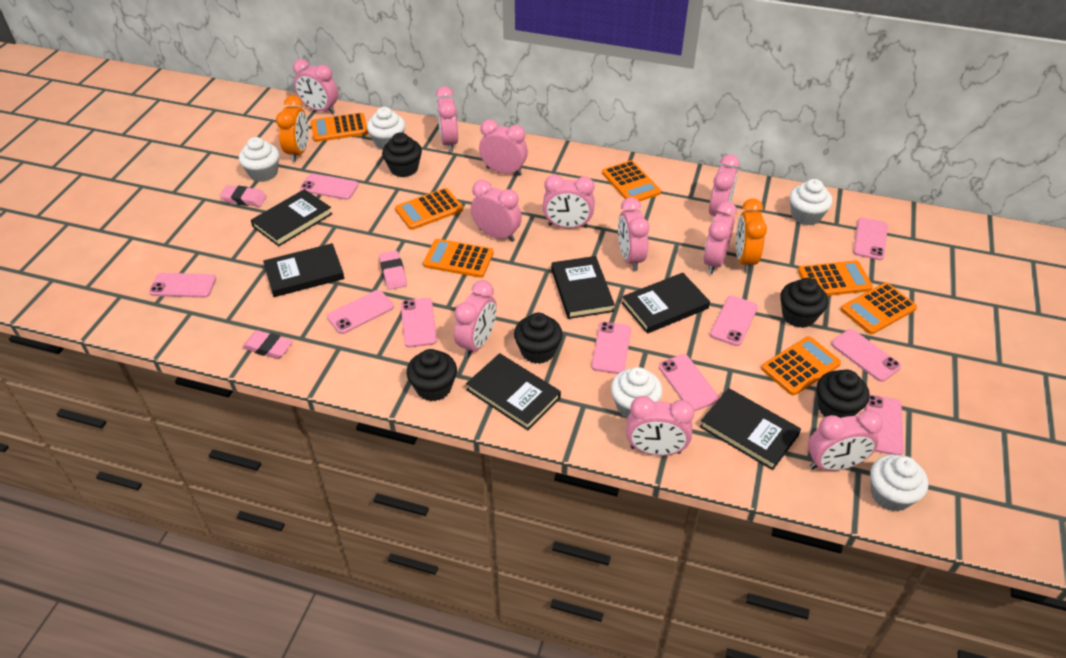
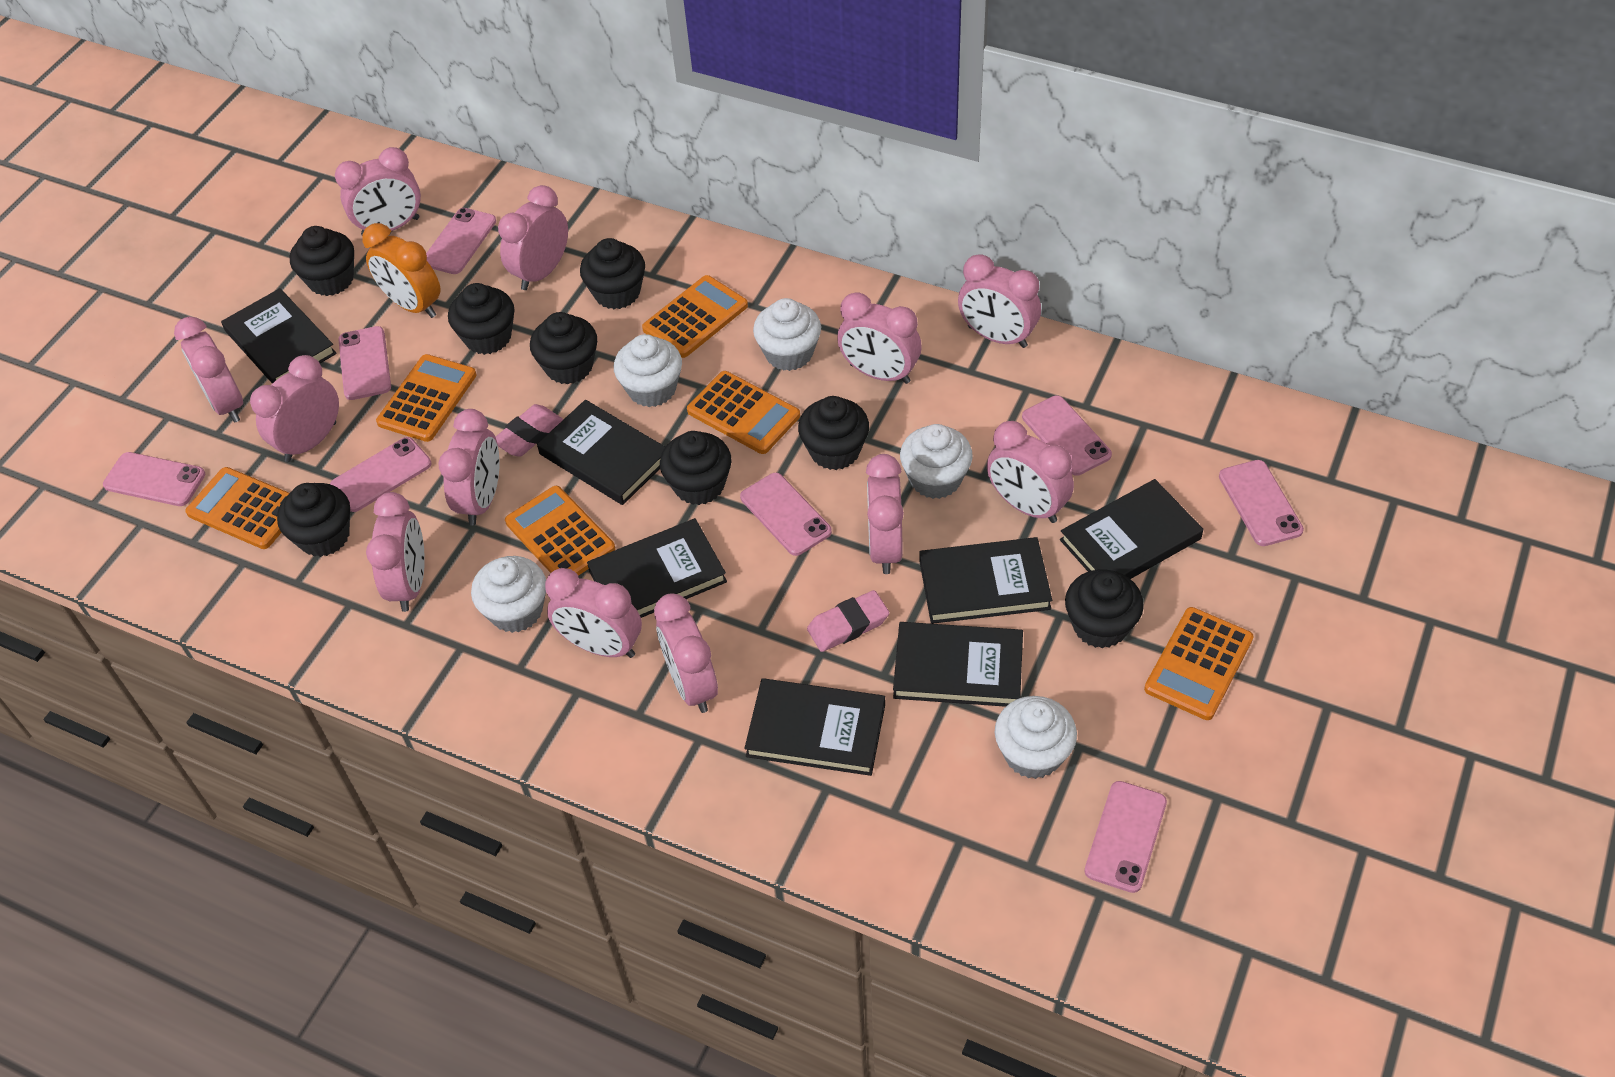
black book: [251,189,332,246] [263,243,344,297] [466,353,561,430] [551,256,615,319] [622,273,710,334] [700,388,801,470] = 6 -> [221,288,337,384] [537,400,665,505] [587,518,727,618] [744,678,885,776] [893,622,1023,707] [919,537,1052,624] [1060,479,1203,579] = 7
black cupcake: [382,132,422,177] [407,349,457,401] [514,313,563,364] [780,278,828,328] [817,369,870,418] = 5 -> [277,483,350,557] [290,226,354,296] [448,283,514,355] [530,312,597,384] [580,238,645,309] [660,431,732,505] [798,396,869,470] [1065,569,1144,648] = 8
orange calculator: [311,113,368,142] [395,188,463,230] [423,239,494,278] [602,160,661,202] [761,336,841,396] [798,260,873,296] [841,283,917,335] = 7 -> [185,467,289,549] [376,354,477,442] [505,486,615,576] [642,275,748,358] [687,371,800,454] [1144,607,1254,720] = 6
orange clock: [276,95,308,162] [736,198,767,272] = 2 -> [362,223,440,318] = 1
pink clock: [293,59,338,114] [436,86,458,152] [454,280,497,358] [471,180,522,242] [479,119,528,176] [543,175,595,229] [618,197,649,271] [626,396,695,456] [703,201,737,274] [709,154,740,217] [808,410,883,471] = 11 -> [174,316,243,423] [250,355,339,462] [335,147,421,235] [366,492,425,612] [438,409,500,526] [498,185,568,290] [545,568,642,658] [654,593,718,713] [837,292,922,384] [866,454,904,574] [958,254,1041,348] [987,421,1074,523] = 12
pink eraser: [220,185,267,207] [242,330,293,359] [379,251,407,290] = 3 -> [496,404,563,457] [807,590,889,652] = 2
pink phone: [149,273,216,298] [300,173,359,200] [327,290,394,334] [401,298,437,348] [591,322,631,374] [659,354,719,411] [710,296,758,346] [831,329,901,382] [853,218,888,260] [865,395,904,455] = 10 -> [103,452,205,506] [330,437,431,512] [338,326,391,400] [426,208,496,274] [740,473,832,556] [1022,396,1112,476] [1084,781,1167,893] [1219,460,1304,546] = 8

